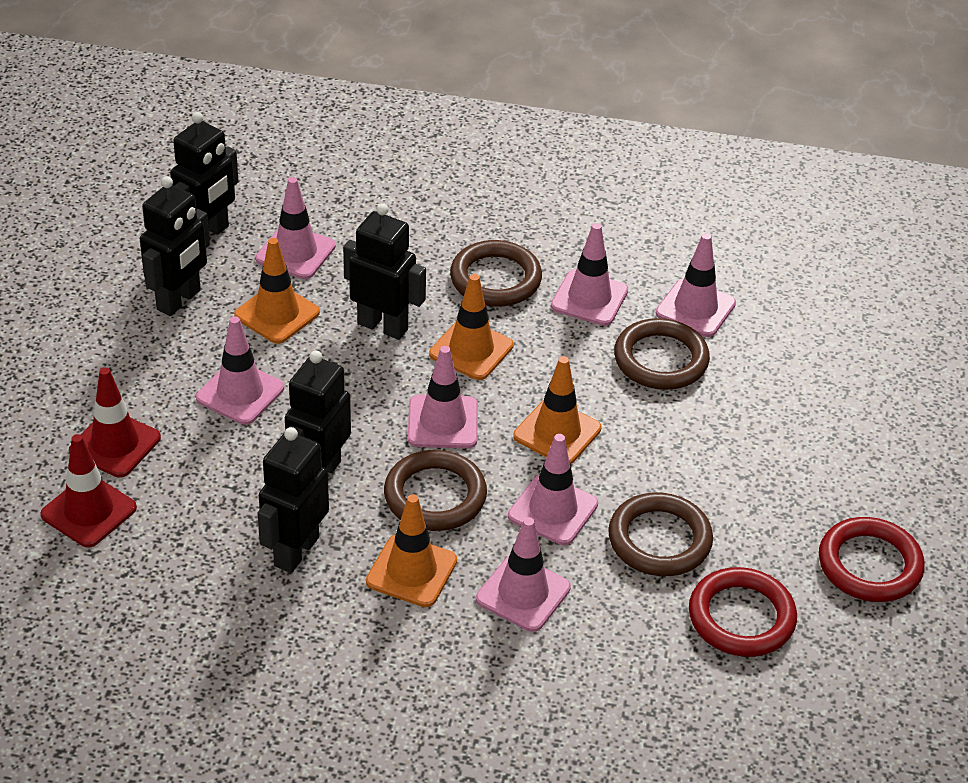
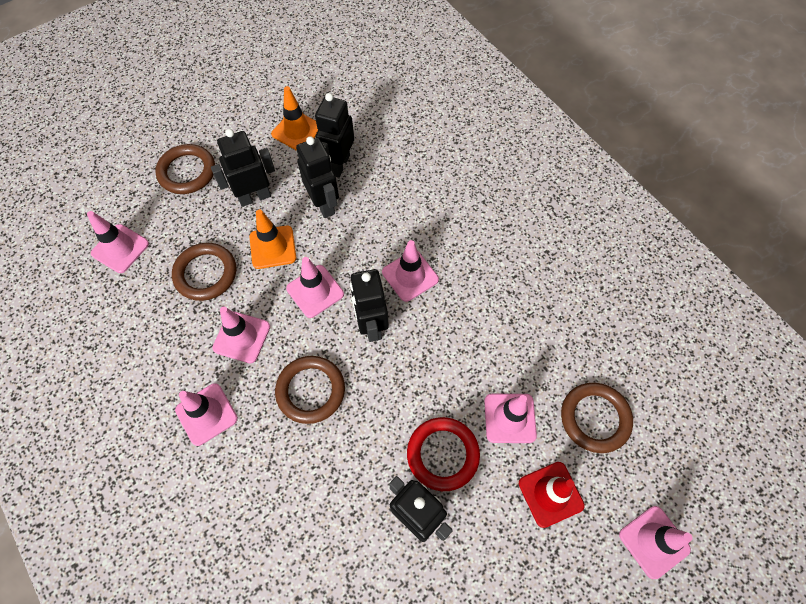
orange traffic cone: [234,238,320,344] [366,494,457,607] [429,274,514,380] [513,356,601,464] = 4 -> [250,210,296,269] [271,86,318,151] = 2
red ring: [689,567,797,657] [819,517,925,602] = 2 -> [407,417,480,491] = 1
red traffic cone: [40,434,137,548] [69,367,161,478] = 2 -> [519,462,585,528] = 1

